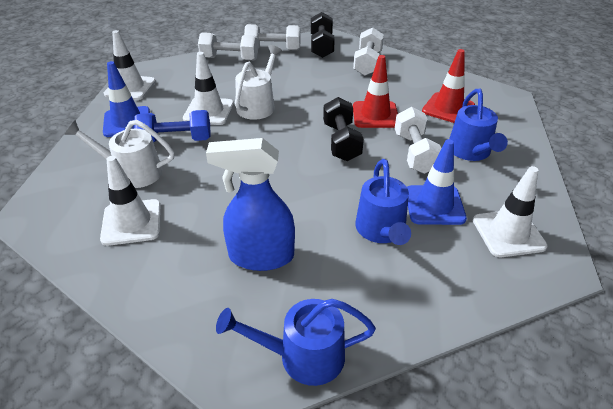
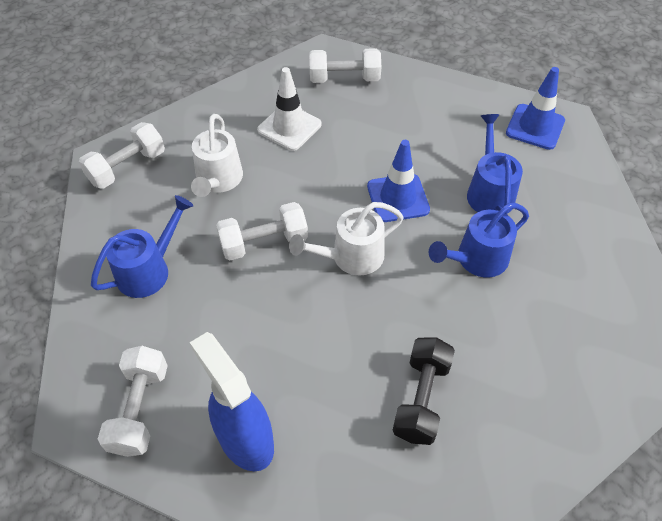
black dumbbell: [311,12,335,58] [323,97,364,161] = 2 -> [393,337,455,445] = 1
blue dumbbell: [134,110,211,143] = 1 -> none = 0
red traffic cone: [353,55,398,128] [422,49,475,123] = 2 -> none = 0
white traffic cone: [100,156,161,246] [104,30,156,100] [183,52,234,125] [473,166,548,257] = 4 -> [257,67,322,151] = 1

